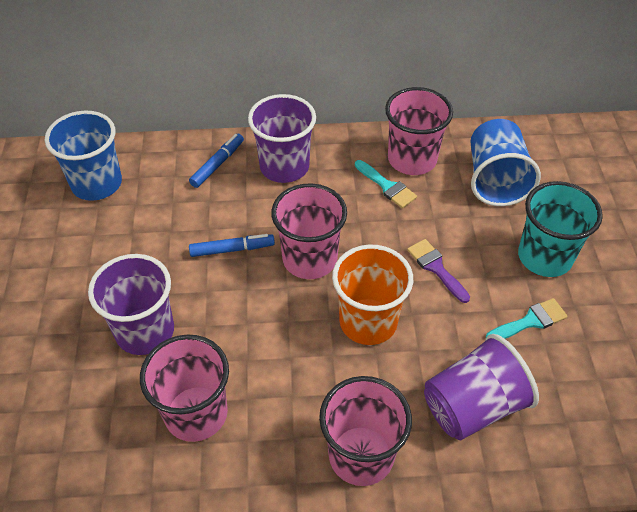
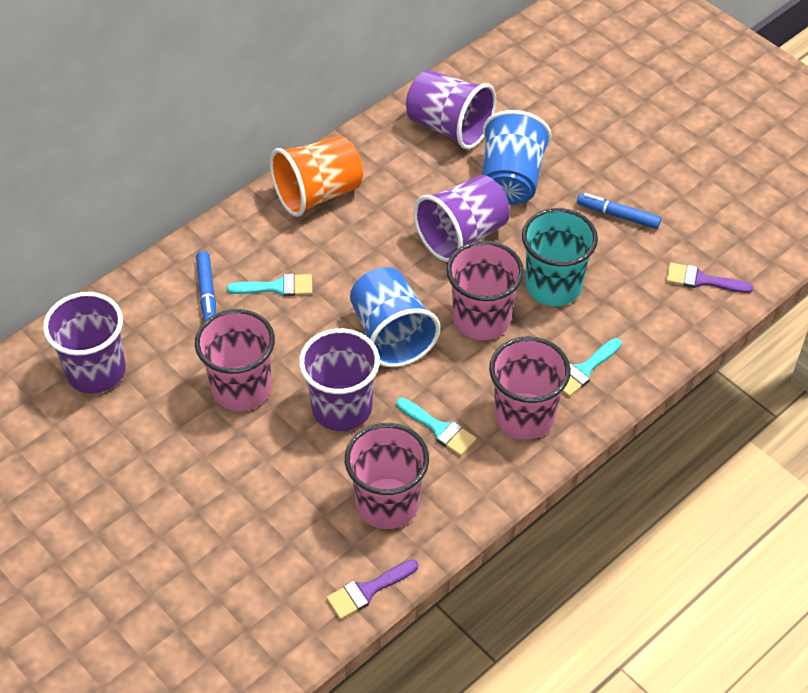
purple brush: [407,239,470,303] = 1 -> [326,559,418,619] [666,263,753,293] = 2
purple cup: [88,254,174,355] [248,94,316,183] [424,334,539,440] = 3 -> [43,292,126,393] [299,328,380,431] [406,70,496,149] [414,175,510,262] = 4
turquoise brush: [355,160,417,208] [486,298,568,339] = 2 -> [227,274,312,297] [396,398,476,456] [562,338,622,397] = 3

